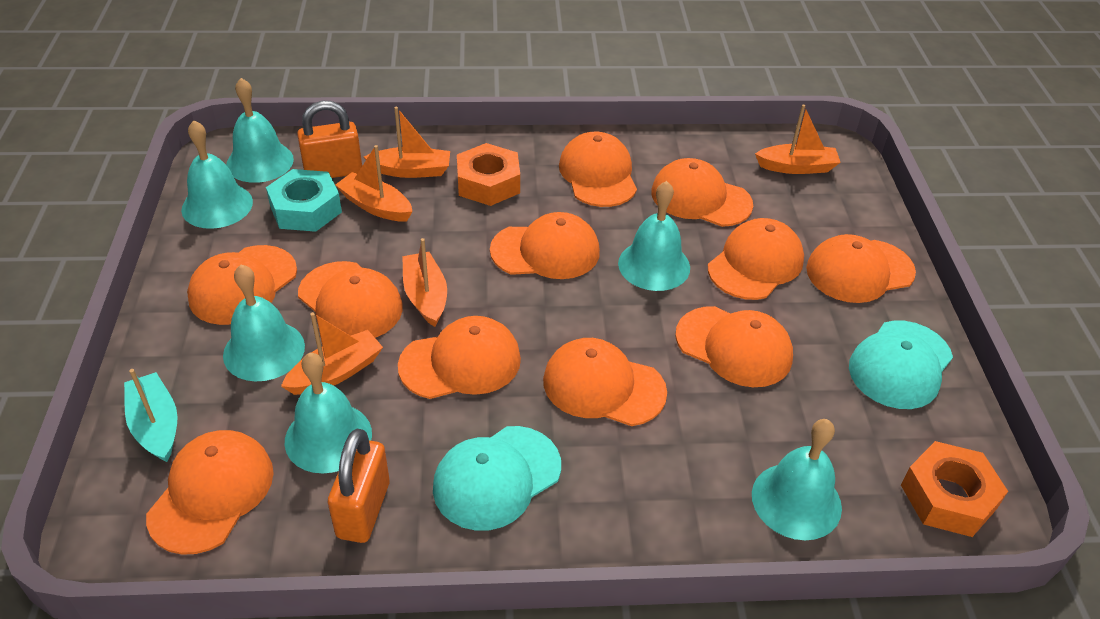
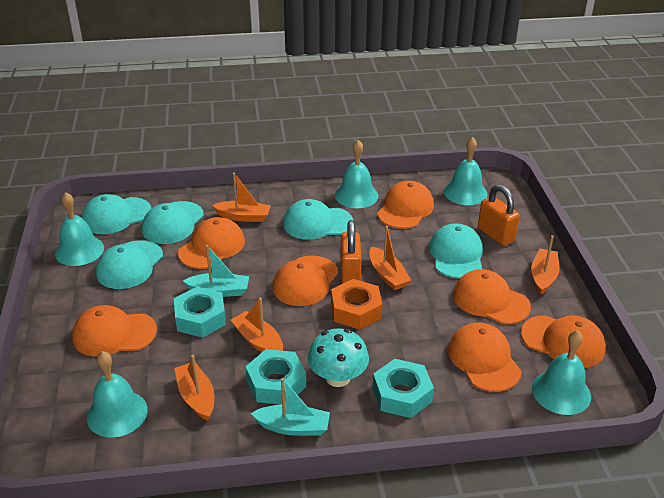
orange cap: [146,430,274,555] [187,245,297,325] [298,261,403,338] [398,316,521,399] [490,212,600,279] [543,338,667,426] [559,132,637,207] [651,158,753,227] [675,306,793,387] [708,218,804,300] [806,234,916,303] = 11 -> [72,305,157,357] [178,217,245,269] [272,256,338,306] [377,181,434,229] [448,322,522,392] [453,269,531,324] [521,315,606,368] = 7
orange nut: [457,143,520,206] [901,441,1008,537] = 2 -> [331,279,383,330] = 1
turquoise bell: [181,120,253,229] [223,265,305,381] [226,78,294,183] [285,353,372,473] [618,181,690,291] [752,419,842,540] = 6 -> [55,192,104,266] [87,351,148,437] [335,140,378,208] [444,137,488,205] [532,330,591,415] = 5
turquoise boat: [124,369,178,462] = 1 -> [183,245,249,297] [251,378,330,436] = 2
turquoise cap: [433,426,561,531] [849,320,953,409] = 2 -> [81,194,152,234] [96,240,163,289] [142,201,204,244] [283,199,353,240] [429,224,483,279] = 5
turquoise mushroom: none = 0 -> [308,328,369,387] = 1
turquoise nut: [266,169,342,232] = 1 -> [174,286,226,338] [246,349,306,405] [373,359,434,418] = 3

